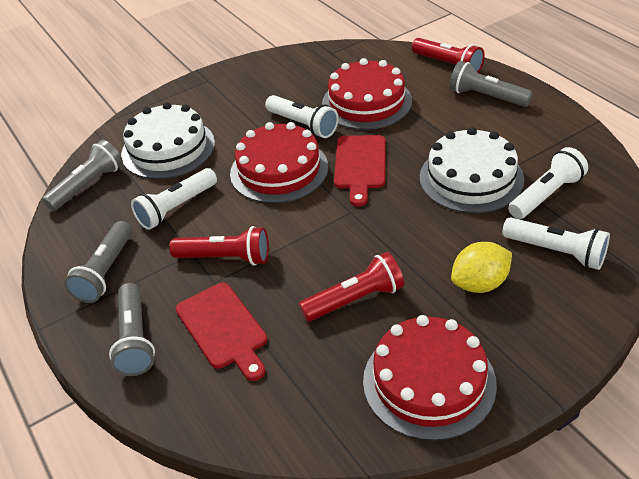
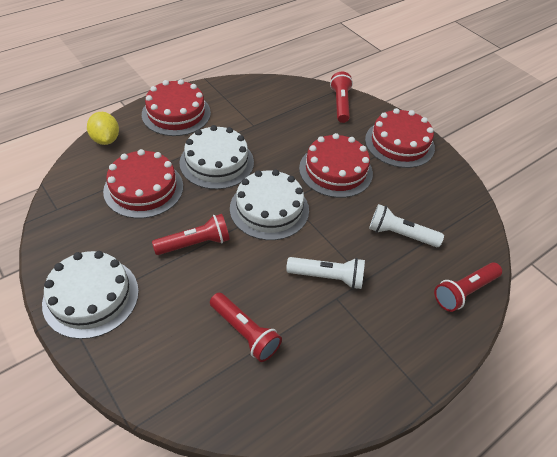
grey flashlight: [42,140,123,211] [64,221,132,303] [109,283,155,376] [449,61,533,107] = 4 -> none = 0
red cake: [230,122,328,203] [322,58,412,130] [363,315,497,441] = 3 -> [103,149,183,219] [142,79,211,136] [299,133,373,198] [365,108,435,168] = 4
red cutting board: [176,283,267,381] [334,135,386,207] = 2 -> none = 0
red flashlight: [169,226,269,266] [299,252,404,321] [412,38,485,73] = 3 -> [152,214,230,255] [210,293,282,362] [330,72,353,123] [434,262,502,312] = 4
white cake: [121,102,215,179] [420,127,524,213] = 2 -> [42,251,139,339] [179,125,254,189] [230,169,309,240] = 3
white flashlight: [131,168,217,230] [265,95,339,138] [502,217,610,270] [508,147,588,219] = 4 -> [286,257,365,289] [369,204,444,247] = 2

